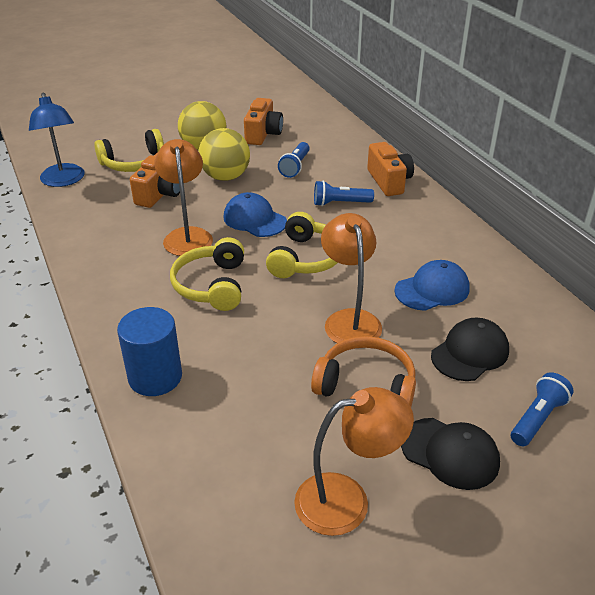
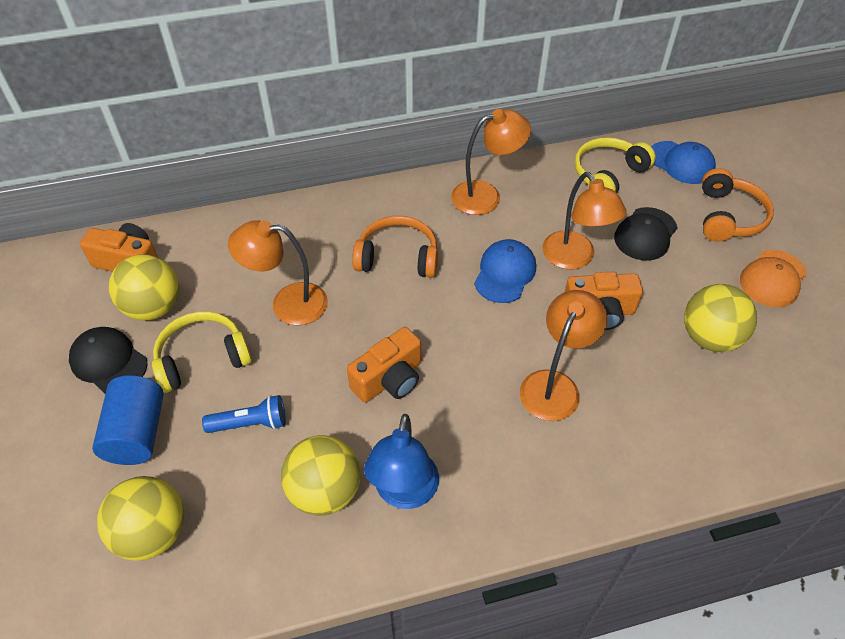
blue flashlight: [278,142,310,178] [314,181,374,206] [511,372,574,446] = 3 -> [202,395,286,433] = 1
orange cap: none = 0 -> [740,250,807,307] = 1
orange headphones: [311,336,416,406] = 1 -> [352,216,438,278] [702,168,774,242] = 2
orange lamp: [154,139,213,256] [294,387,414,536] [321,213,382,343] = 3 -> [228,220,328,325] [451,109,531,215] [520,290,607,421] [542,172,627,270] = 4
yellow ball: [178,101,226,150] [198,128,250,181] = 2 -> [97,476,184,561] [109,254,179,321] [281,435,360,516] [684,284,757,352] = 4
yellow headphones: [94,129,164,172] [170,237,244,311] [266,212,338,278] = 3 -> [152,311,252,393] [575,137,656,193] = 2

